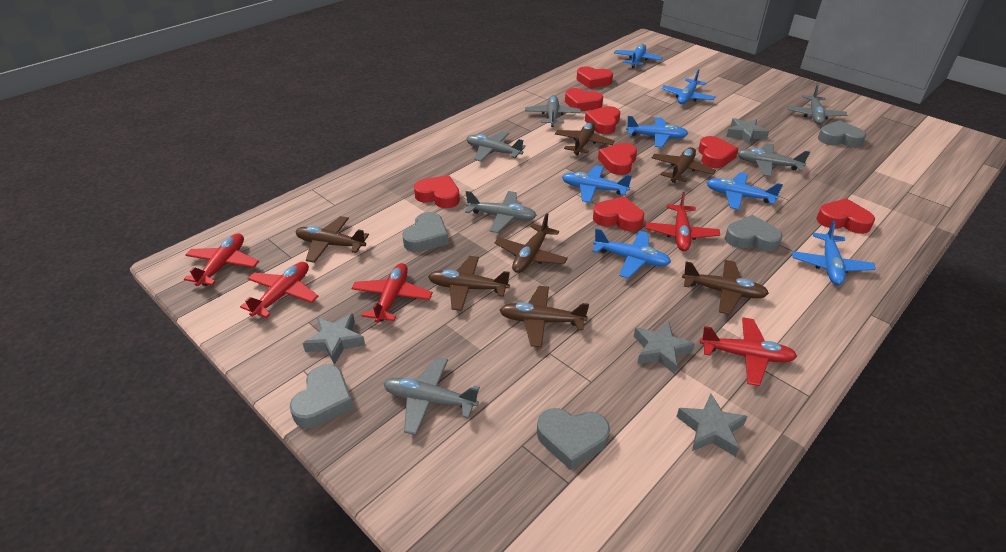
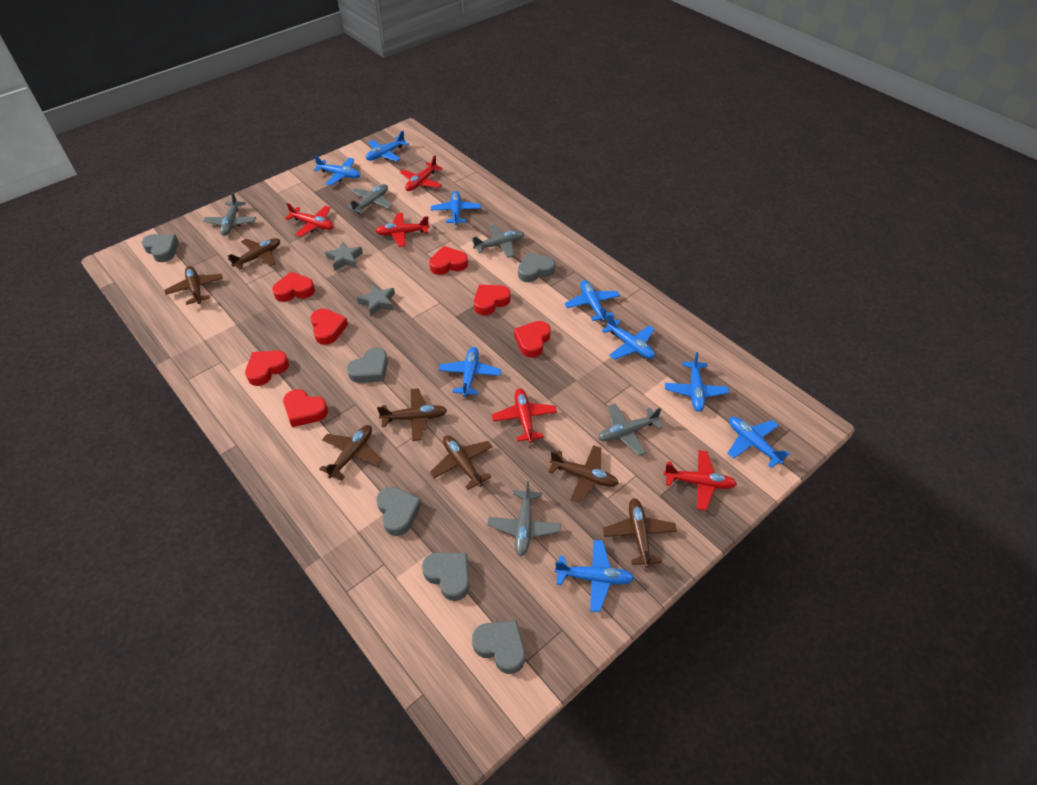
blue plane: [562,166,632,203] [592,228,671,279] [614,44,663,68] [626,116,688,148] [661,69,715,104] [706,172,783,210] [792,221,876,285] = 7 -> [314,156,361,186] [366,131,409,161] [431,191,481,225] [439,347,501,397] [555,540,634,612] [564,280,620,321] [602,314,655,360] [665,352,729,412] [728,417,790,468] = 9
grey heart: [290,364,354,428] [402,212,449,252] [537,408,610,470] [725,215,782,252] [818,120,866,147] = 5 -> [142,234,179,262] [347,348,388,383] [376,486,422,536] [422,552,469,601] [472,620,525,674] [518,253,555,282] = 6
grey plane: [383,357,480,435] [465,191,537,233] [466,131,526,162] [525,95,581,127] [737,143,810,177] [787,85,847,125] = 6 -> [203,192,256,236] [346,184,393,214] [472,224,524,258] [488,481,561,556] [598,403,663,456] = 5
grey star: [303,313,365,365] [634,321,695,374] [676,394,748,457] [726,118,769,145] = 4 -> [325,241,363,271] [357,284,395,316] = 2
red heart: [414,175,460,208] [565,88,603,112] [577,66,613,89] [585,106,620,134] [593,196,644,231] [598,143,637,175] [698,136,739,168] [816,198,875,234] = 8 -> [245,350,289,386] [272,272,315,302] [283,389,328,427] [311,309,348,345] [429,246,468,275] [474,285,511,315] [514,321,551,358] = 7

